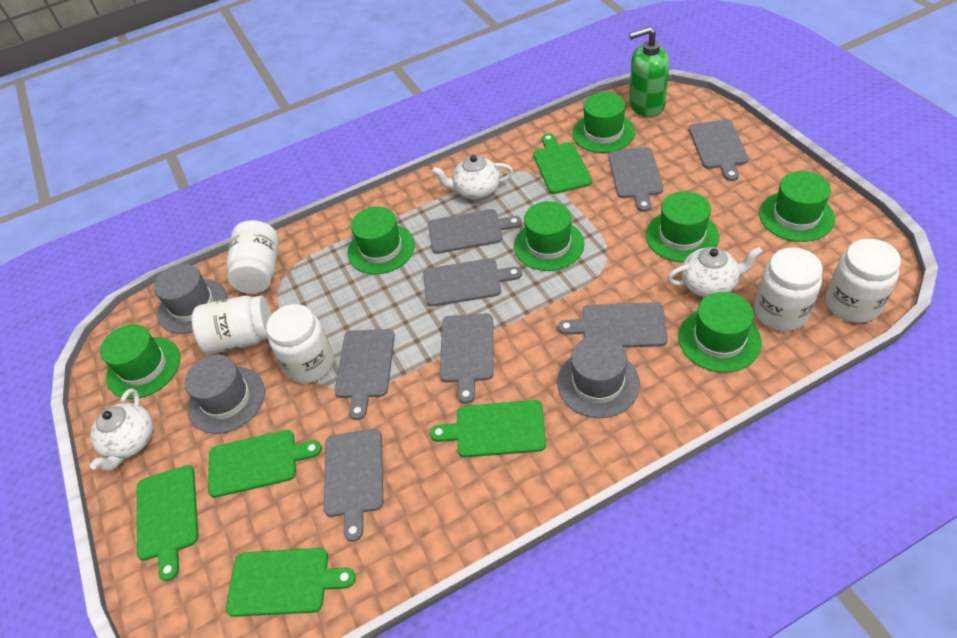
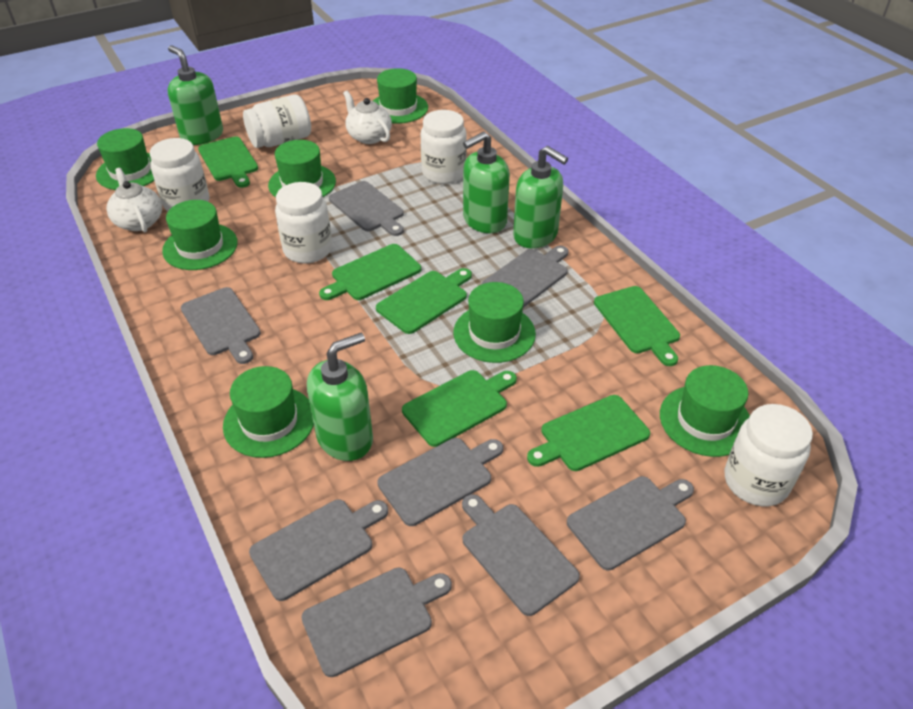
green cutting board: [137,465,198,581] [208,430,322,498] [226,548,356,617] [430,400,546,457] [533,134,592,194] = 5 -> [198,136,258,188] [319,244,421,300] [376,268,472,334] [402,370,517,447] [527,395,650,471] [594,286,680,366] = 6
green soap dispenser: [629,26,669,117] = 1 -> [168,45,223,145] [307,333,373,461] [463,131,510,233] [513,146,568,248] = 4
grey hat: [154,264,227,334] [185,355,265,434] [557,335,640,418] = 3 -> none = 0
white teapot: [90,388,153,471] [432,155,513,199] [667,247,763,297] = 3 -> [107,168,162,232] [343,91,392,144] = 2

